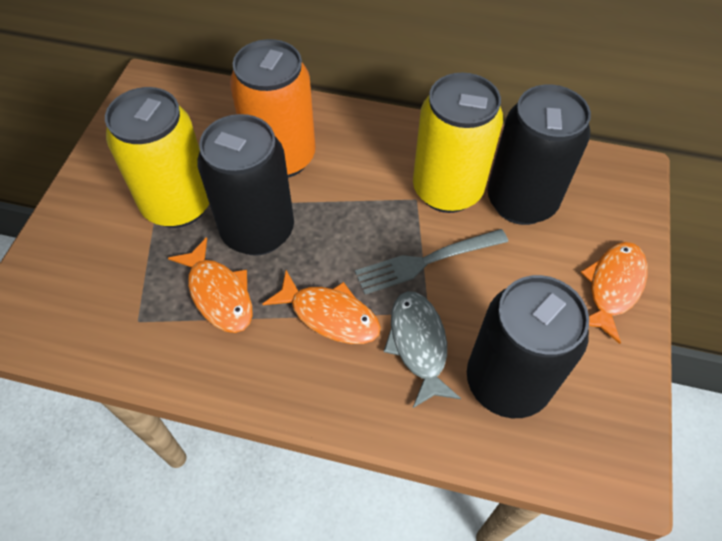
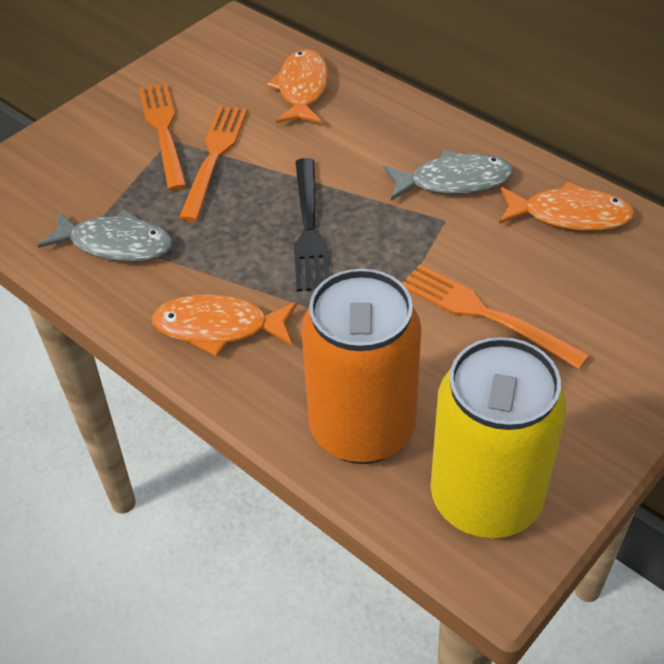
black can: [197,114,294,256] [467,275,589,418] [488,84,591,225] = 3 -> none = 0
black fork: none = 0 -> [294,158,330,292] = 1
grey fish: [384,291,461,408] = 1 -> [37,210,173,262] [384,150,514,200] = 2
grey fork: [355,229,508,294] = 1 -> none = 0
orange fork: none = 0 -> [139,83,187,191] [179,106,247,222] [402,264,590,369] = 3
yellow can: [105,87,209,228] [413,73,503,213] = 2 -> [430,337,566,538] = 1

